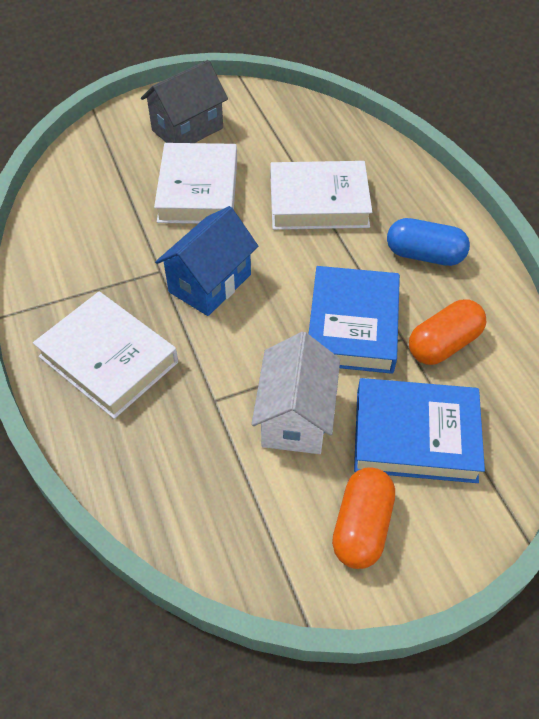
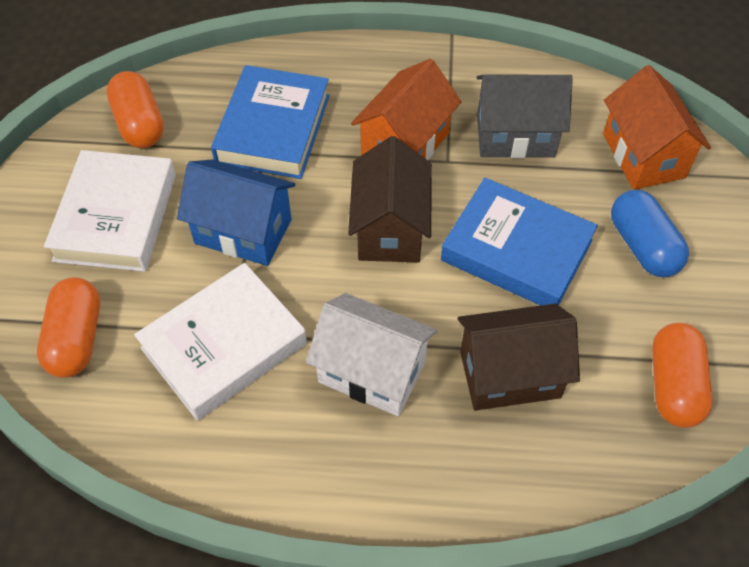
brown house: none = 0 -> [348,136,432,262] [458,304,580,411] = 2
orange capsule: [332,467,395,569] [409,300,486,365] = 2 -> [37,277,100,378] [107,71,164,148] [652,323,713,428] = 3
orange house: none = 0 -> [351,59,461,160] [603,65,711,190] = 2
white book: [33,292,178,419] [154,143,237,224] [270,161,372,230] = 3 -> [44,150,176,272] [134,263,307,421] = 2

